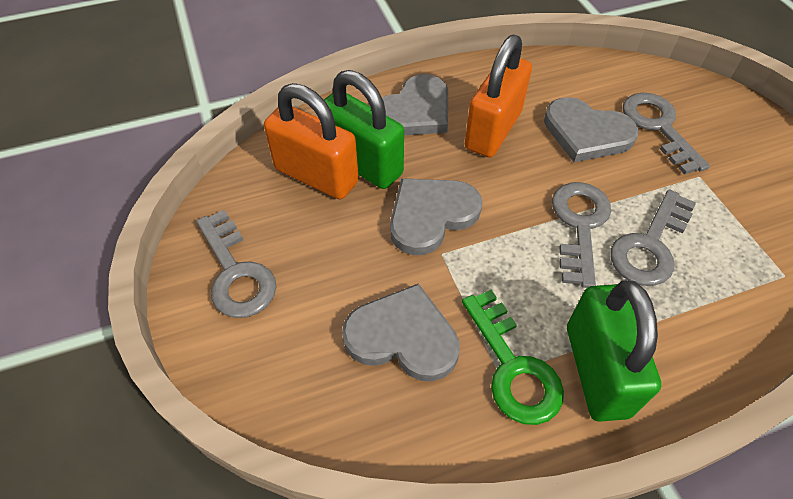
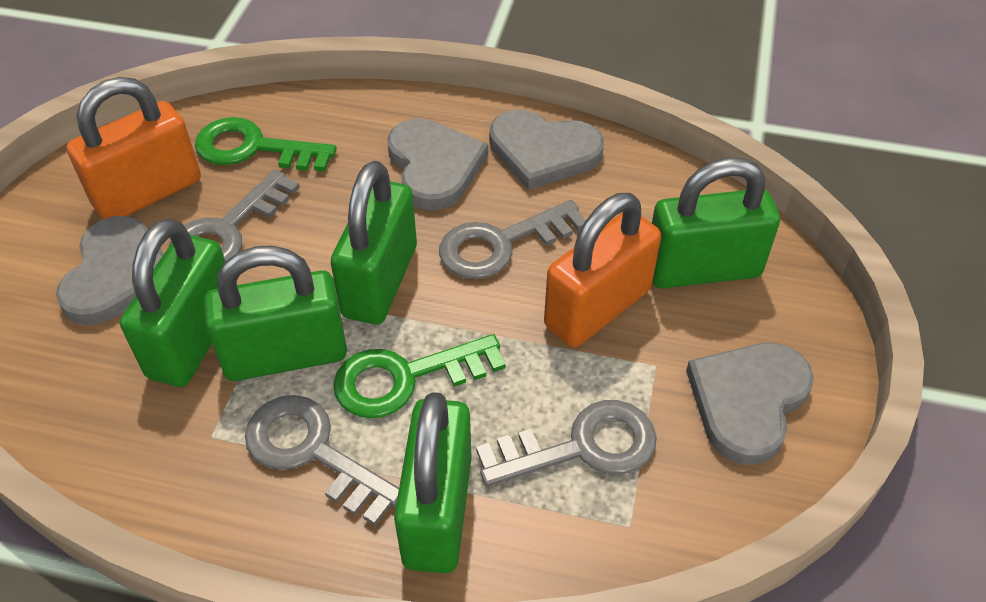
green key: [462,290,564,425] = 1 -> [195,117,337,172] [333,334,506,418] = 2
green padlock: [318,70,404,189] [567,281,661,422] = 2 -> [120,218,225,387] [204,246,347,381] [331,161,417,324] [394,392,472,573] [652,158,780,288] = 5

